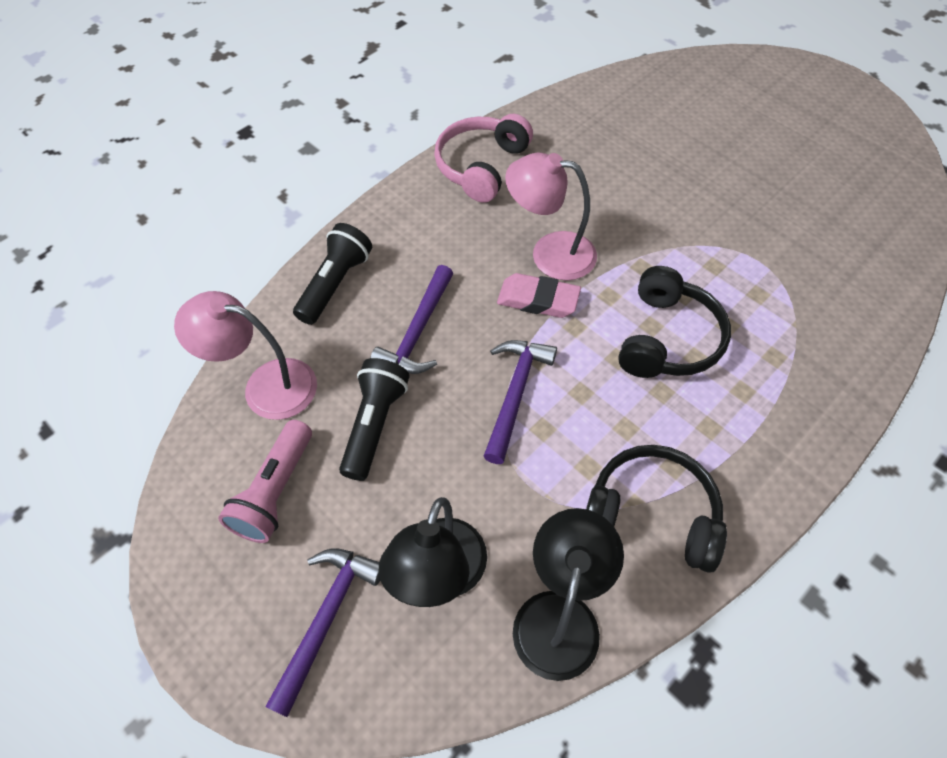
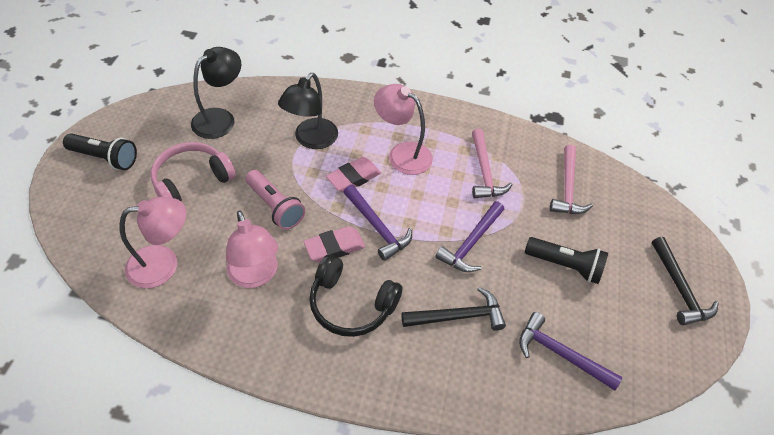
black hammer: none = 0 -> [402,287,506,331] [652,237,719,325] = 2
black headphones: [586,445,727,573] [618,266,731,378] = 2 -> [309,255,402,337] = 1
pink eraser: [497,273,581,318] = 1 -> [303,226,365,263] [326,157,381,193] = 2
pink hammer: none = 0 -> [472,129,513,198] [550,145,593,214] = 2
pink lamp: [174,291,317,420] [505,152,597,280] = 2 -> [119,197,186,288] [226,210,278,288] [374,84,433,175] = 3

